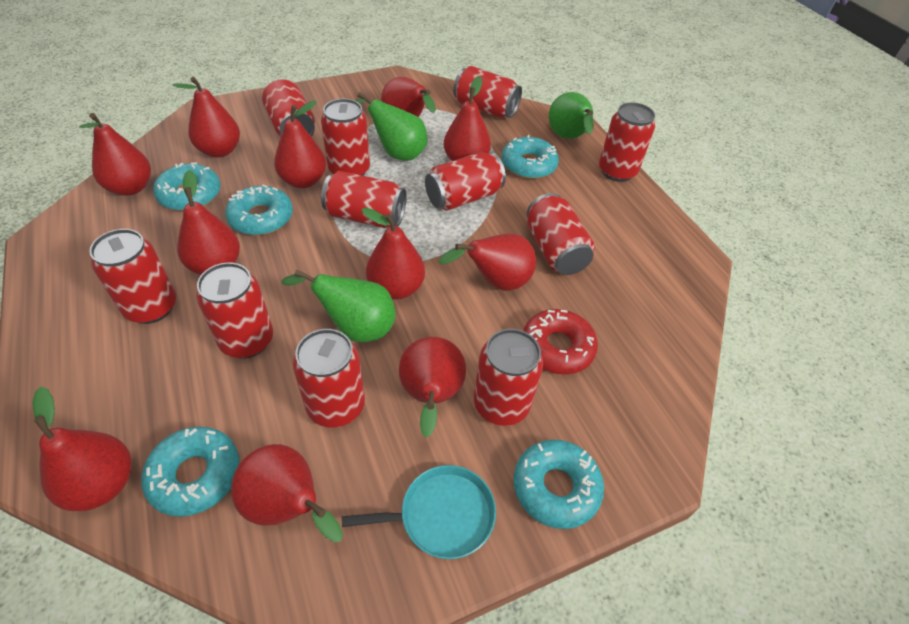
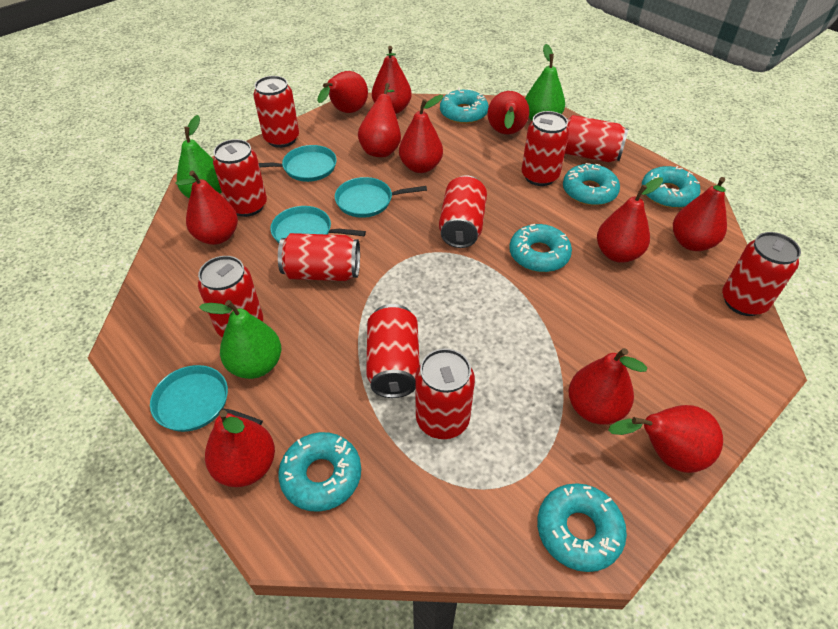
red can: [89,229,176,324] [196,262,273,359] [262,79,315,137] [293,329,365,428] [321,99,370,176] [321,171,407,228] [425,152,506,211] [453,66,522,118] [474,329,543,426] [527,193,595,275] [599,102,655,182] = 11 -> [198,256,263,337] [213,139,267,217] [254,76,299,148] [278,233,360,281] [366,304,420,398] [415,348,475,439] [439,175,487,248] [521,111,569,186] [565,115,628,162] [722,232,801,316] = 10
red donut: [523,309,598,374] = 1 -> none = 0
turquoise donut: [141,427,240,517] [153,162,221,211] [225,185,293,235] [502,135,559,179] [513,440,604,529] = 5 -> [278,432,361,512] [440,88,488,124] [509,224,572,272] [537,483,627,572] [563,163,620,206] [642,166,700,208] = 6
turquoise pan: [342,465,496,559] = 1 -> [150,365,263,432] [259,145,337,182] [270,206,366,243] [335,177,427,218] = 4

